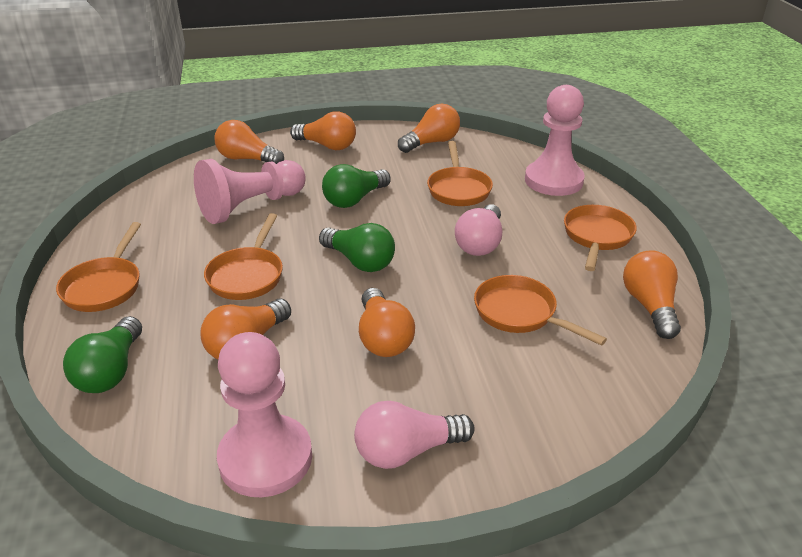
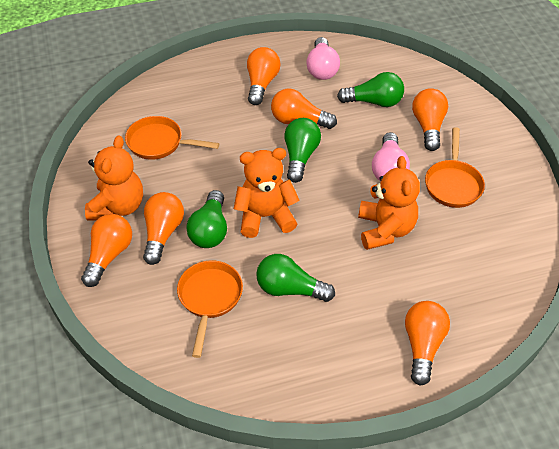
green light bulb: [63,316,142,393] [319,223,395,272] [322,164,391,208] = 3 -> [186,190,227,248] [256,254,335,302] [284,118,321,183] [337,72,404,107] = 4
orange pan: [56,222,141,312] [204,213,283,300] [427,141,493,206] [474,275,607,346] [564,205,637,271] = 5 -> [125,116,219,160] [177,261,243,358] [425,127,485,208] = 3
orange teddy bear: none = 0 -> [85,135,143,220] [234,148,300,238] [358,156,420,250] = 3
pink pawn: [194,159,306,224] [217,332,312,497] [525,85,585,196] = 3 -> none = 0

